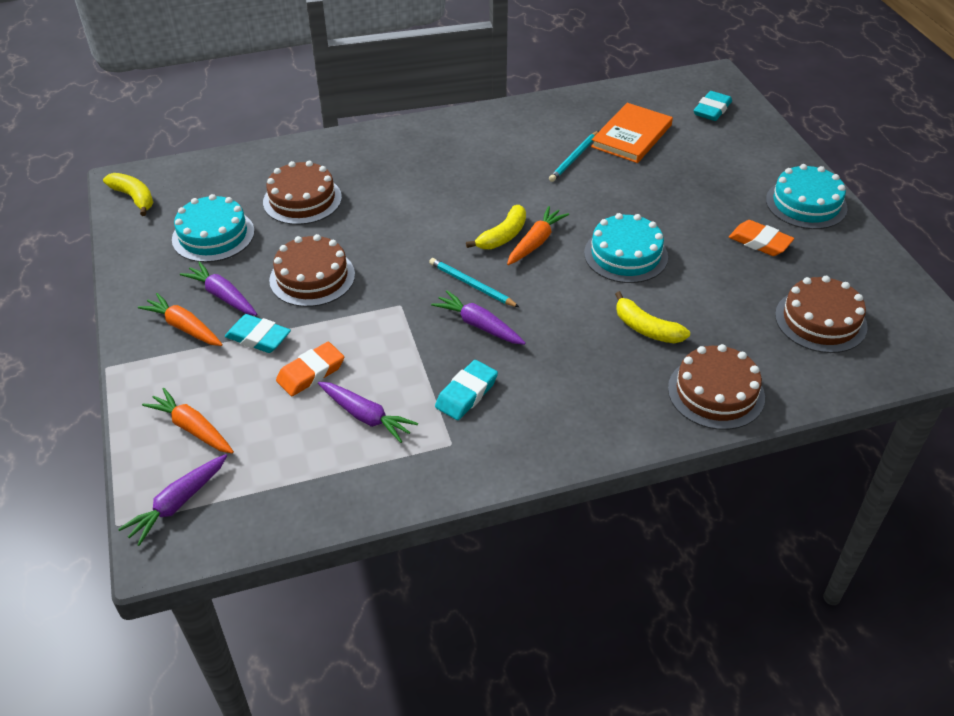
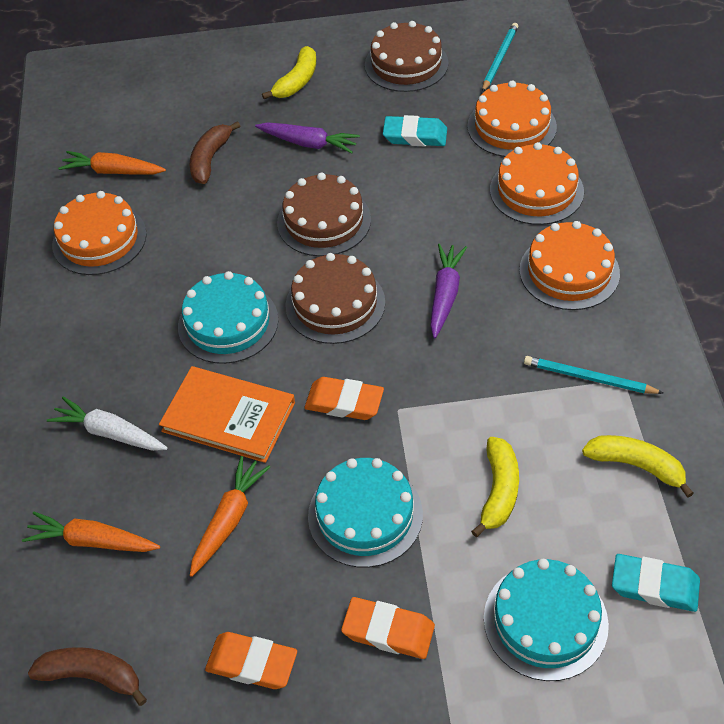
brown banana: none = 0 -> [28,647,147,706] [190,121,240,184] = 2
brown cake: [263,161,342,225] [269,234,355,307] [668,344,765,430] [775,276,868,353] = 4 -> [277,173,371,256] [285,253,385,344] [365,21,448,92] = 3
orange cake: none = 0 -> [52,191,147,275] [467,80,557,157] [490,142,584,225] [520,221,620,310] = 4
orange eraser: [276,342,344,396] [729,220,794,256] = 2 -> [205,632,297,689] [304,377,384,420] [341,597,435,659] = 3
purple carrot: [118,454,227,546] [180,261,257,316] [318,382,418,443] [431,290,526,345] = 4 -> [255,122,360,154] [430,244,467,338] = 2
turquoise eraser: [225,314,291,353] [435,360,498,420] [694,91,732,121] = 3 -> [383,115,447,146] [612,554,700,612] = 2
white carrot: none = 0 -> [47,396,168,451] = 1

